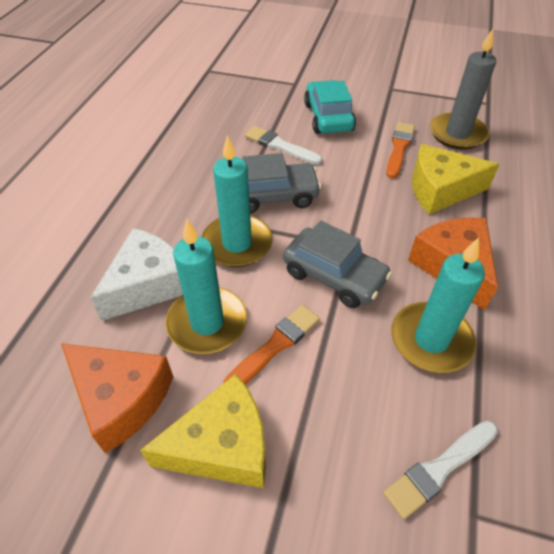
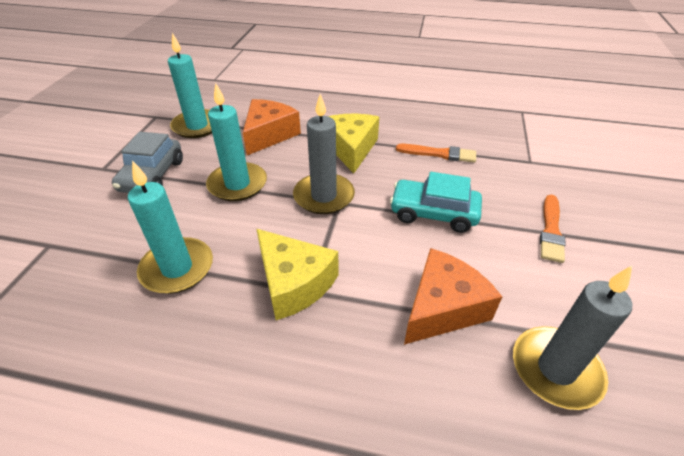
grey candle: [430,29,496,149] = 1 -> [293,94,355,214] [513,266,632,410] = 2
grey car: [242,153,321,213] [283,221,392,308] = 2 -> [112,132,183,193] = 1
white brush: [245,126,322,165] [383,421,498,519] = 2 -> none = 0
white cheese: [90,228,183,321] = 1 -> none = 0

